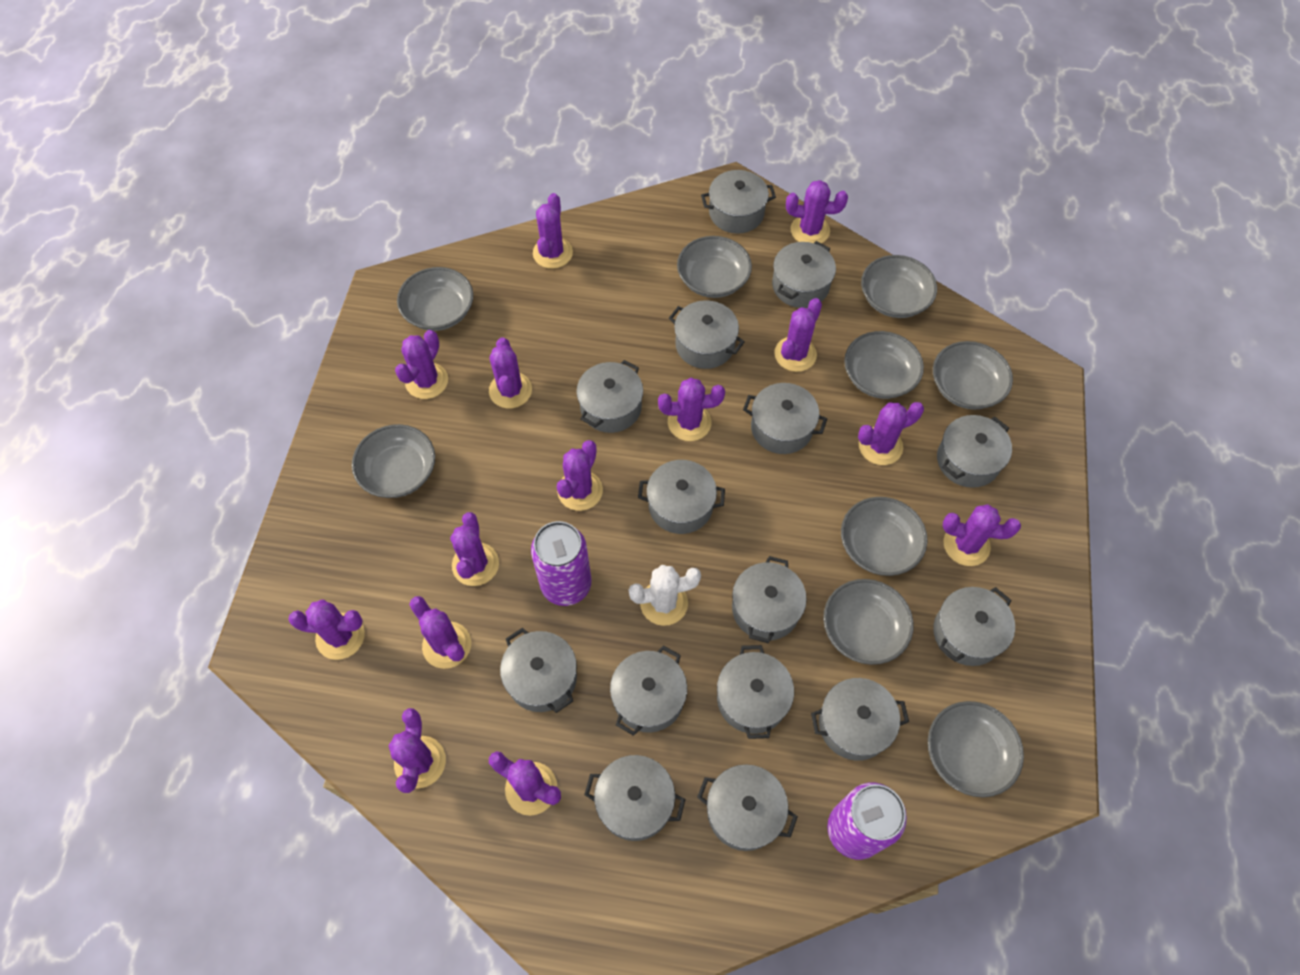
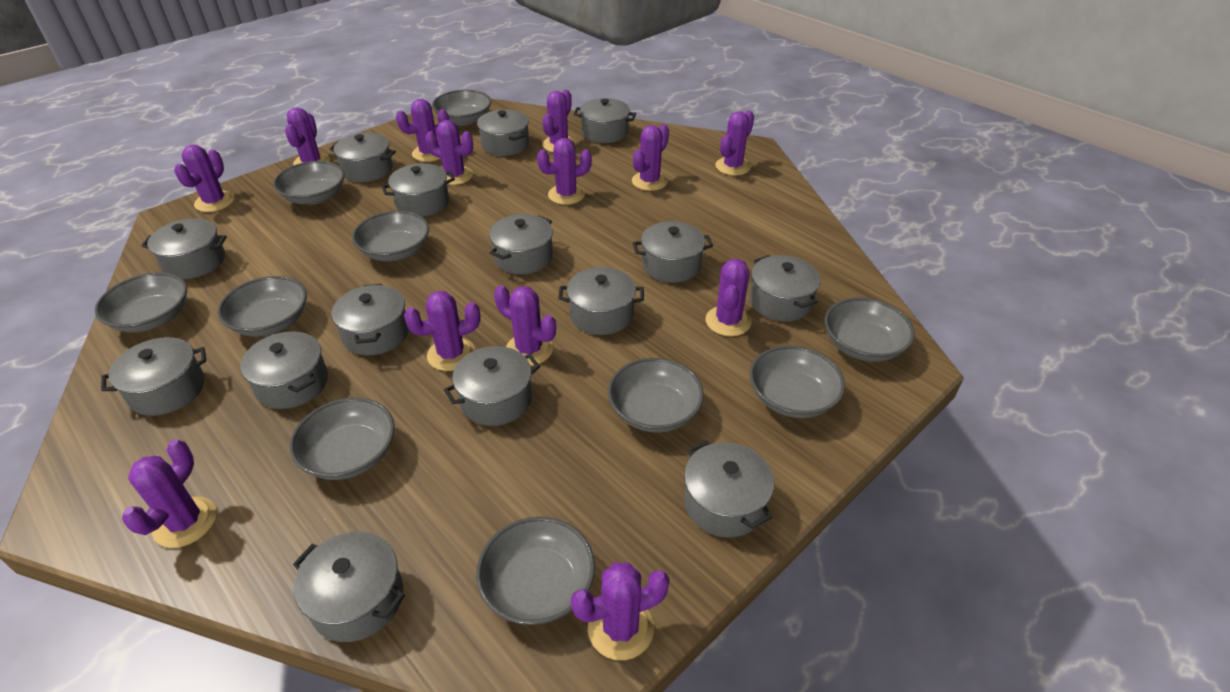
grey bowl: [352,424,435,498] [397,267,473,331] [677,236,752,298] [823,579,914,665] [841,497,927,576] [844,331,924,399] [861,255,937,318] [928,701,1024,797] [933,341,1013,410] = 9 -> [95,272,187,332] [218,276,307,337] [273,161,345,204] [290,398,395,480] [352,211,429,261] [432,90,491,126] [476,517,595,625] [608,358,704,432] [750,346,845,418] [825,298,915,362] = 10
purple cactus: [288,599,365,660] [388,708,446,793] [395,330,448,399] [409,596,471,669] [450,512,499,586] [489,337,532,408] [489,751,561,816] [533,193,573,269] [557,440,603,511] [658,378,725,441] [774,298,822,372] [786,180,848,243] [858,402,924,465] [943,504,1021,566] = 14 -> [122,439,216,548] [174,145,234,212] [285,107,330,165] [396,99,449,162] [404,291,481,371] [425,120,473,185] [494,285,556,366] [537,138,592,205] [542,90,576,152] [571,563,670,660] [632,124,669,191] [706,259,752,336] [715,111,754,176] = 13
purple can: [531,521,591,606] [827,782,907,860] = 2 -> none = 0
white cactus: [629,565,701,626] = 1 -> none = 0

